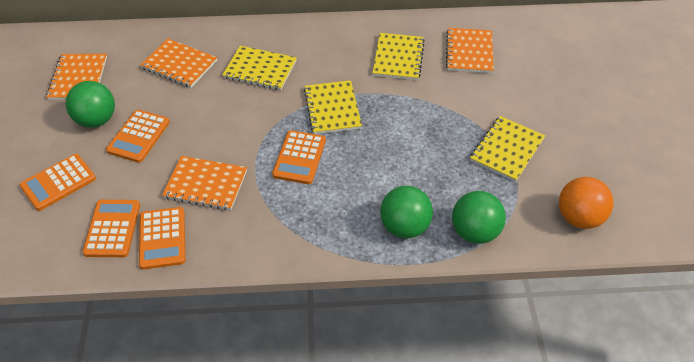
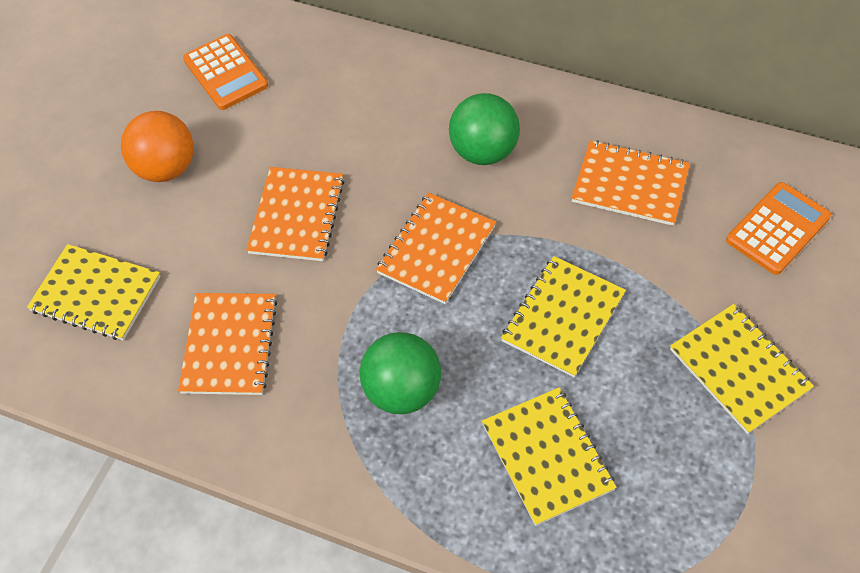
green ball: [66,81,115,128] [380,186,433,238] [452,191,506,244] = 3 -> [359,332,441,414] [449,93,520,165] = 2
orange calculator: [20,154,96,211] [82,200,140,257] [106,110,170,163] [139,207,186,270] [272,130,326,184] = 5 -> [183,34,268,110] [726,182,831,275] = 2

